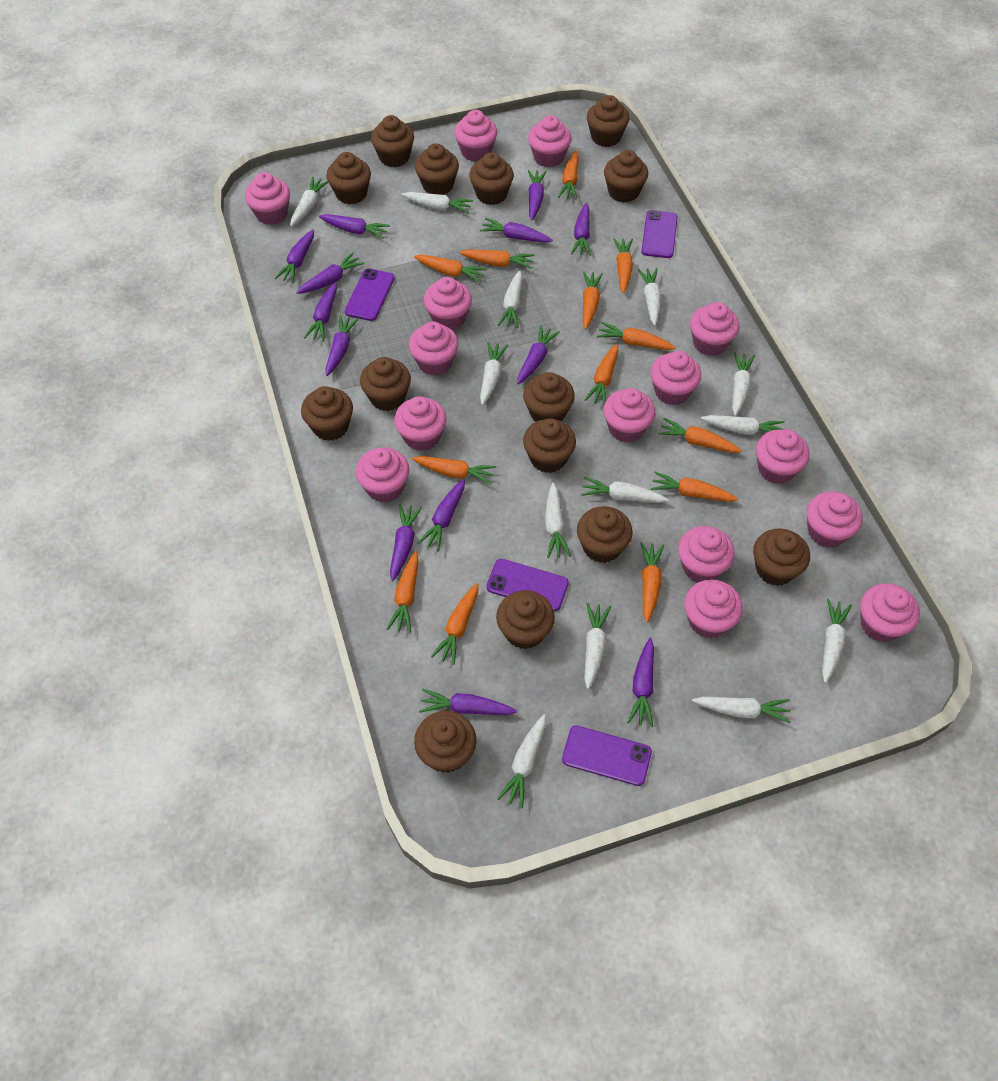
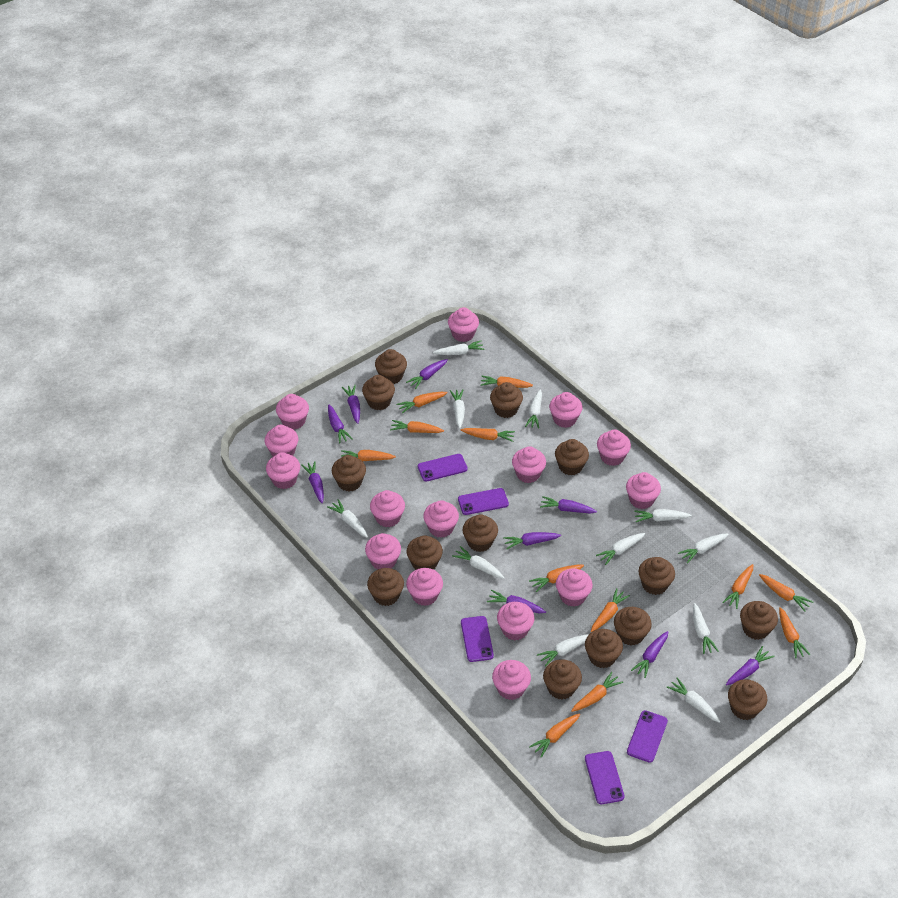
orange carrot: [387,551,419,633] [412,456,496,484] [414,255,487,282] [431,583,478,665] [459,250,535,269] [558,151,579,200] [583,271,603,329] [585,343,618,404] [597,322,676,350] [613,238,633,293] [641,542,664,623] [651,472,738,502] [658,418,742,453] = 13 -> [341,450,396,461] [390,420,444,433] [396,392,448,413] [461,428,515,442] [480,376,533,388] [529,565,584,592] [529,713,580,758] [571,672,623,712] [591,588,630,632] [722,564,753,609] [759,574,813,611] [779,607,811,658] = 12
purple carrot: [274,230,314,283] [296,253,365,294] [304,283,337,341] [319,214,390,239] [325,315,359,376] [390,504,422,581] [417,479,465,551] [419,689,517,715] [480,218,553,243] [517,325,560,384] [528,170,547,220] [571,203,591,256] [627,638,654,727] = 13 -> [301,461,324,504] [328,405,353,443] [342,385,360,424] [406,359,448,389] [487,590,546,613] [503,532,561,549] [540,496,597,514] [631,631,668,678] [726,646,775,685] = 9
purple phone: [345,268,395,321] [486,559,569,611] [562,725,652,786] [641,210,678,258] = 4 -> [417,454,468,482] [458,488,509,515] [461,616,494,662] [585,751,625,804] [627,710,668,763] = 5
white carrot: [290,176,328,226] [402,192,473,213] [480,342,508,405] [497,714,546,808] [498,270,522,328] [545,483,571,558] [581,477,669,503] [584,603,611,689] [638,268,661,326] [692,697,791,723] [701,415,785,435] [732,352,755,416] [822,598,852,683] = 13 -> [327,499,368,537] [433,341,484,355] [450,389,465,429] [452,546,504,579] [525,389,542,429] [537,634,589,666] [596,533,645,565] [634,509,692,522] [667,678,720,723] [678,534,728,563] [693,603,719,654] = 11

